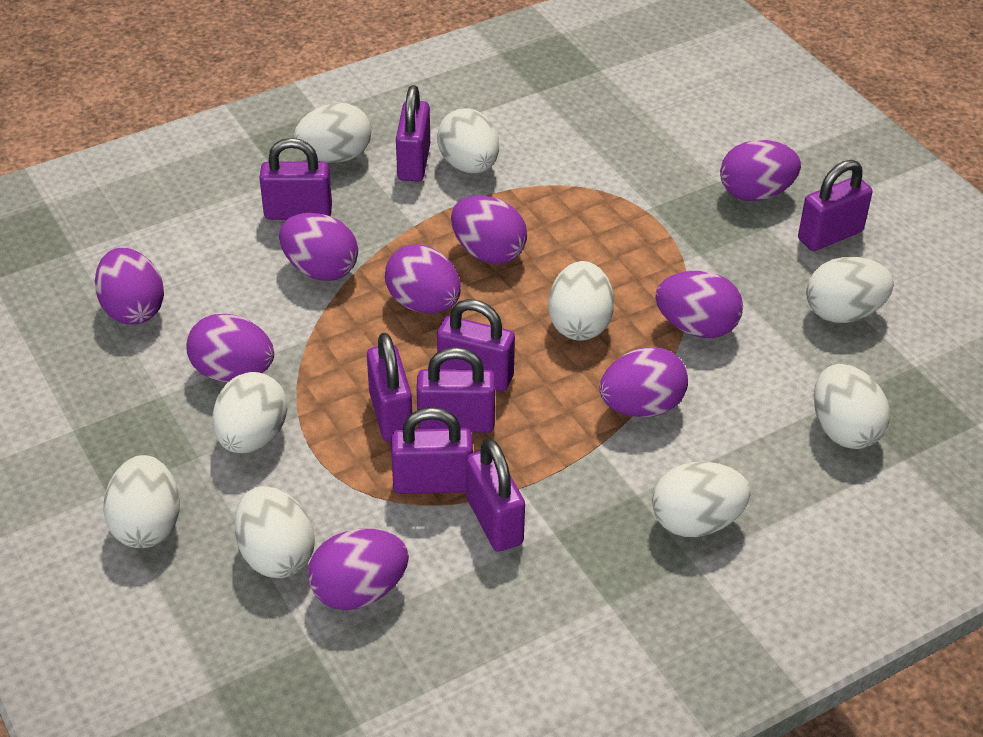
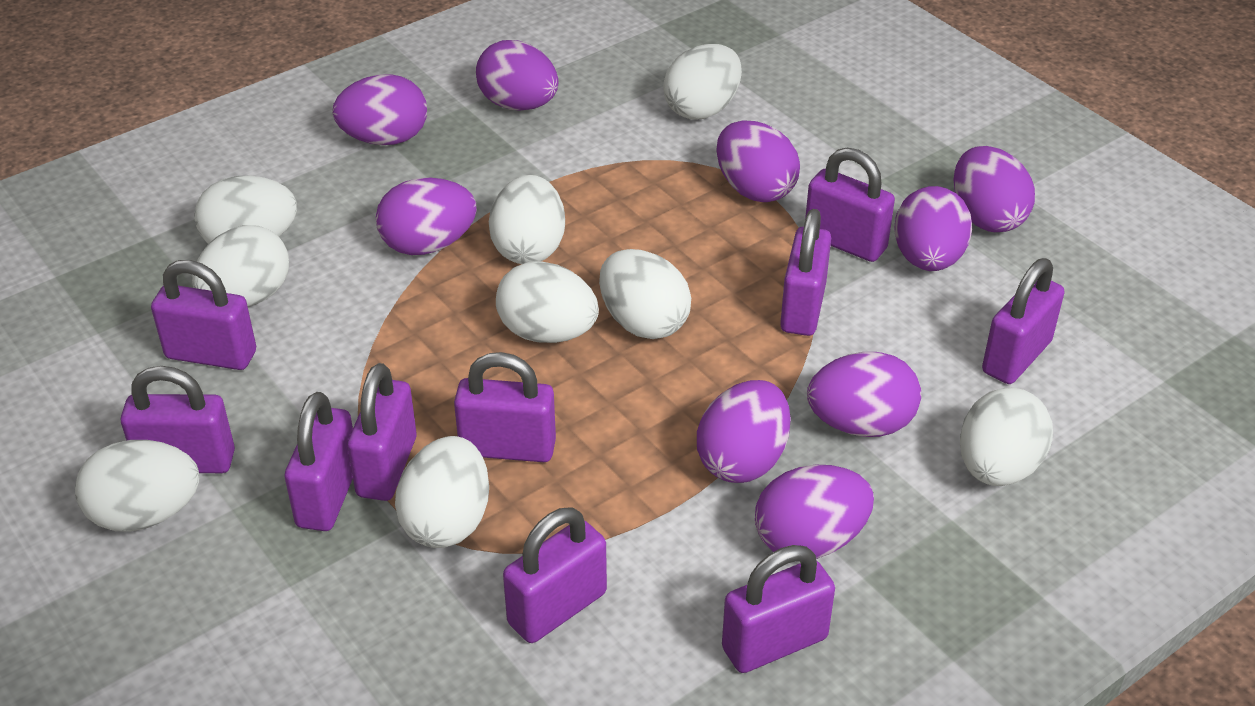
purple padlock: [259,138,332,220] [367,333,412,442] [391,407,473,494] [396,85,430,182] [417,347,495,433] [437,299,515,391] [466,438,525,552] [798,160,872,251] = 8 -> [121,366,235,473] [151,260,256,370] [284,392,353,531] [347,363,417,501] [454,352,556,462] [503,507,607,643] [722,545,835,673] [780,209,831,336] [805,148,895,262] [982,258,1065,384] = 10

